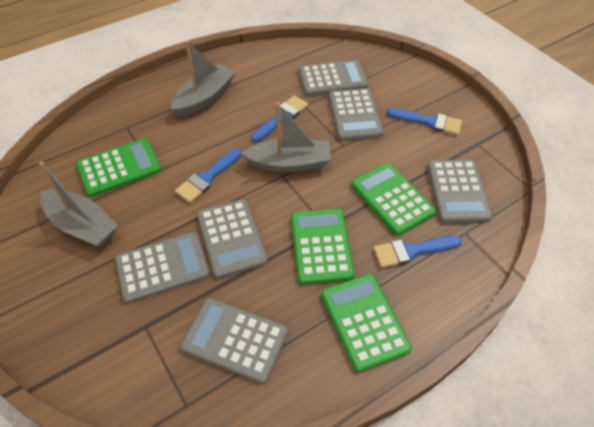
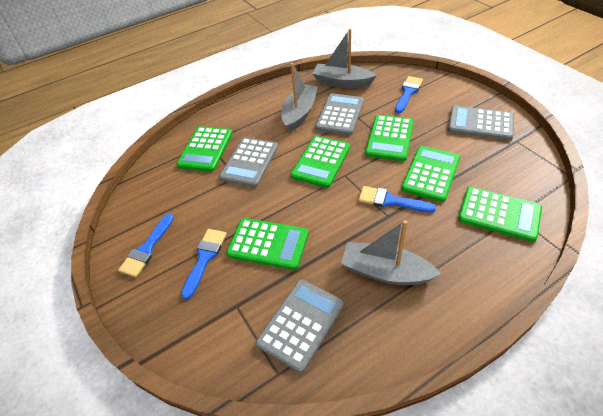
green calculator: [76,139,161,197] [291,209,355,284] [321,274,412,372] [351,163,436,236] = 4 -> [177,126,232,172] [226,218,309,270] [291,136,350,188] [365,115,414,161] [401,146,460,202] [458,187,542,242] = 6
grey calculator: [115,232,210,303] [180,298,288,383] [197,199,268,279] [299,60,369,96] [329,88,384,141] [427,160,493,223] = 6 -> [219,137,278,187] [256,279,344,373] [315,93,364,135] [448,106,514,141] = 4

